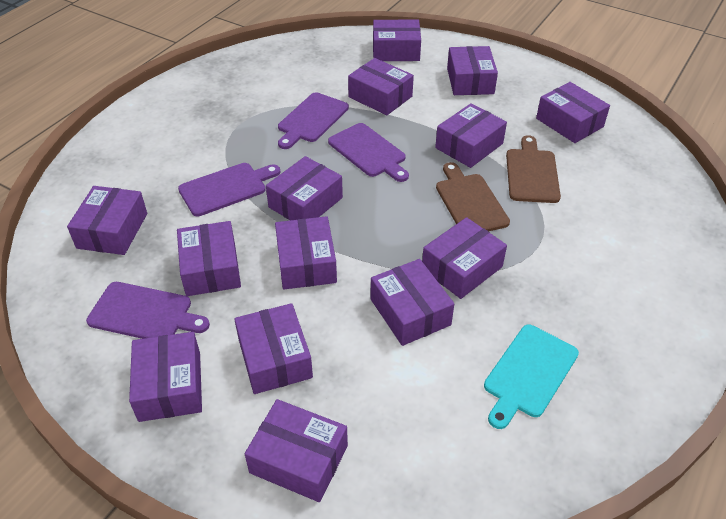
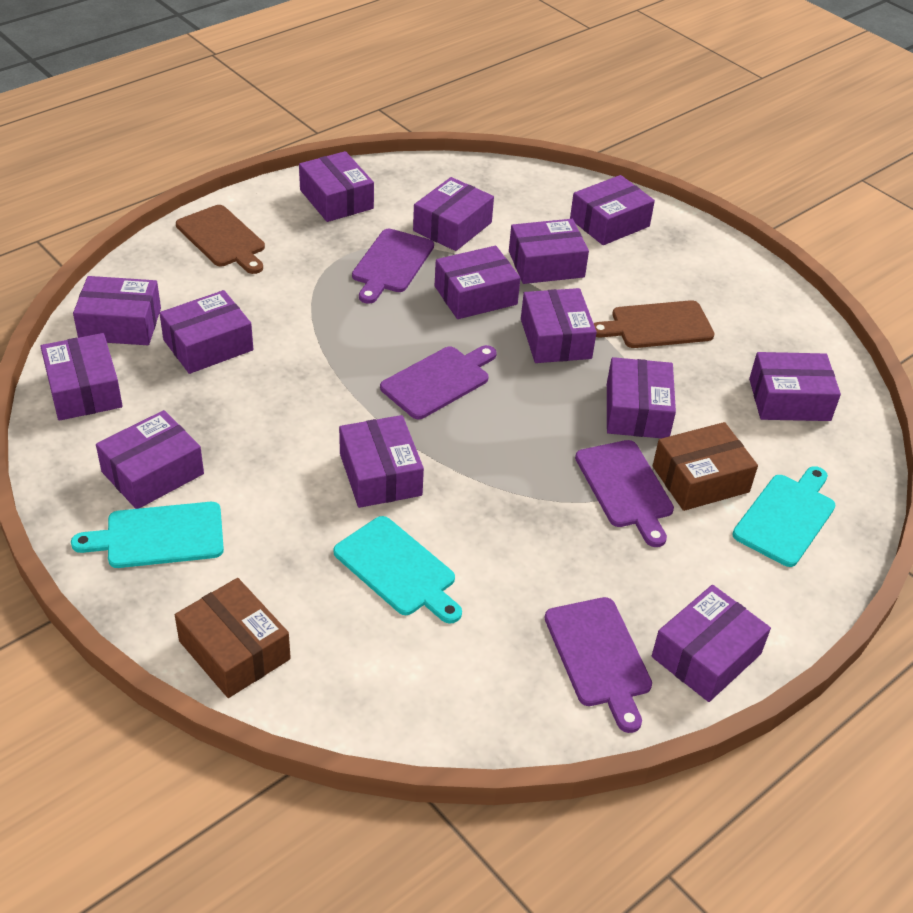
brown box: none = 0 -> [175,578,291,698] [653,422,758,511] = 2
turquoise cutting board: [484,325,579,429] = 1 -> [71,502,224,568] [333,516,462,624] [732,466,836,567] = 3

